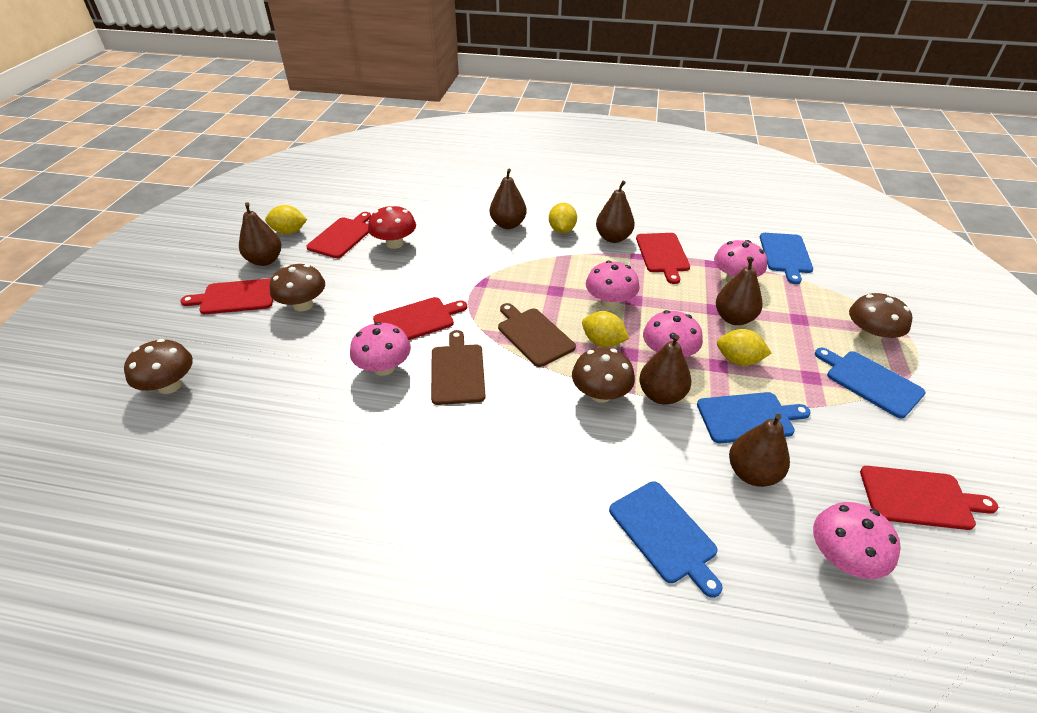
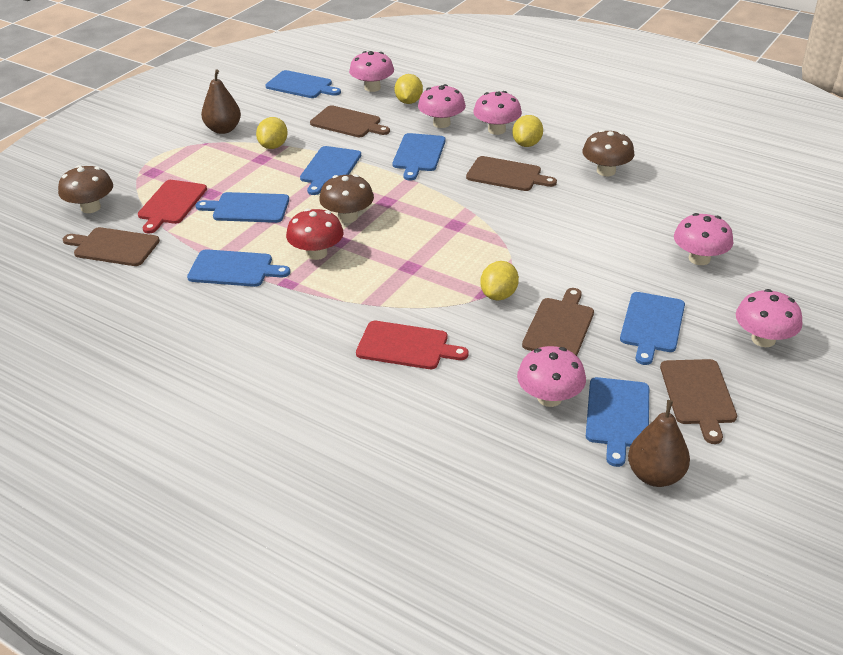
blue cutting board: [609,481,723,598] [697,392,811,443] [760,233,813,284] [815,348,926,418] = 4 -> [187,249,290,287] [196,192,289,223] [266,70,341,98] [300,146,361,195] [393,133,446,180] [586,377,649,467] [620,292,685,365] = 7
brown cutting board: [431,330,486,405] [498,303,576,367] = 2 -> [63,227,160,266] [310,105,390,137] [466,156,557,191] [522,288,594,356] [660,359,737,444] = 5
brown mushroom: [124,339,193,394] [270,264,325,312] [572,347,635,403] [849,293,912,344] = 4 -> [58,165,113,213] [319,174,374,223] [582,130,634,176] = 3
brown pear: [239,202,282,266] [490,168,527,229] [596,181,635,243] [639,335,692,405] [716,257,763,325] [729,414,790,487] = 6 -> [201,69,241,134] [628,400,690,487] = 2
pink mushroom: [350,322,411,376] [586,260,639,309] [643,310,703,357] [714,240,767,283] [813,502,901,579] = 5 -> [349,51,394,92] [418,84,466,128] [473,91,522,135] [517,346,586,407] [674,213,733,265] [736,289,803,347] = 6
red cutting board: [180,278,273,314] [306,212,371,258] [373,297,467,340] [636,233,690,284] [860,466,998,530] = 5 -> [138,180,207,233] [356,321,469,369] = 2

